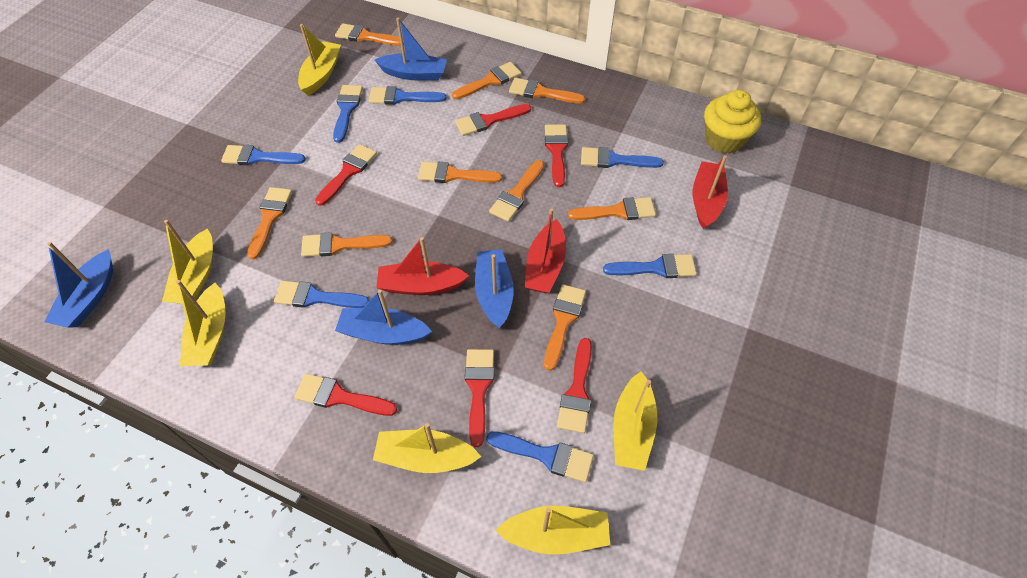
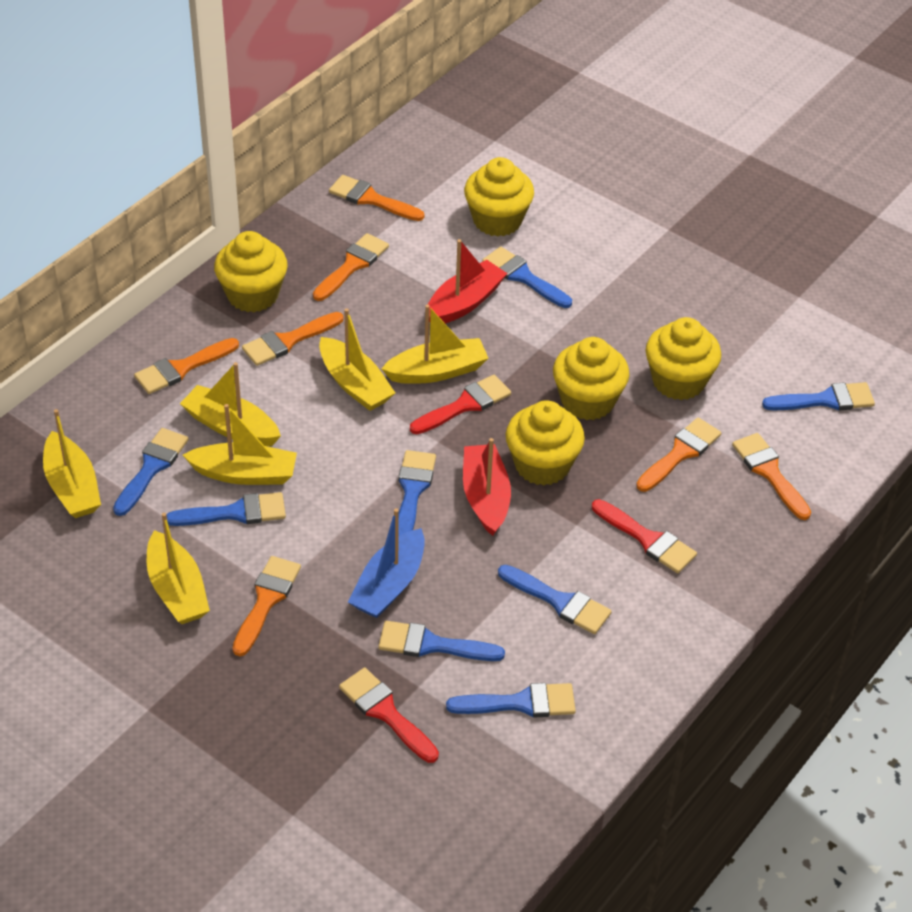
blue boat: [44,242,113,328] [335,290,432,345] [375,18,447,81] [475,249,514,328] = 4 -> [348,508,425,618] = 1
blue brush: [221,145,306,165] [274,281,370,308] [333,85,363,143] [369,86,446,105] [486,431,594,482] [581,147,664,168] [603,254,697,278] = 7 -> [113,428,189,516] [167,492,286,526] [378,621,505,661] [398,450,436,537] [446,683,576,718] [482,247,572,308] [498,565,612,634] [762,382,875,410] = 8
orange brush: [247,187,292,260] [301,232,393,257] [335,23,404,46] [418,162,502,183] [452,62,522,99] [489,160,544,222] [509,78,585,104] [544,284,586,371] [568,197,656,220] = 9 -> [134,338,239,394] [233,556,301,656] [242,312,344,366] [313,233,389,301] [329,175,424,221] [636,417,721,492] [732,433,811,520] = 7
red boat: [376,237,469,295] [525,208,566,293] [692,155,728,229] = 3 -> [428,239,507,324] [463,438,511,536] = 2
red brush: [294,373,397,416] [315,144,377,206] [455,104,531,136] [465,349,494,447] [545,124,568,187] [557,338,592,433] = 6 -> [339,667,439,763] [410,375,511,434] [592,499,697,573] = 3
yellow cupcake: [704,90,761,153] = 1 -> [214,231,288,312] [464,157,534,237] [506,400,585,486] [553,337,630,420] [646,317,721,400] = 5

